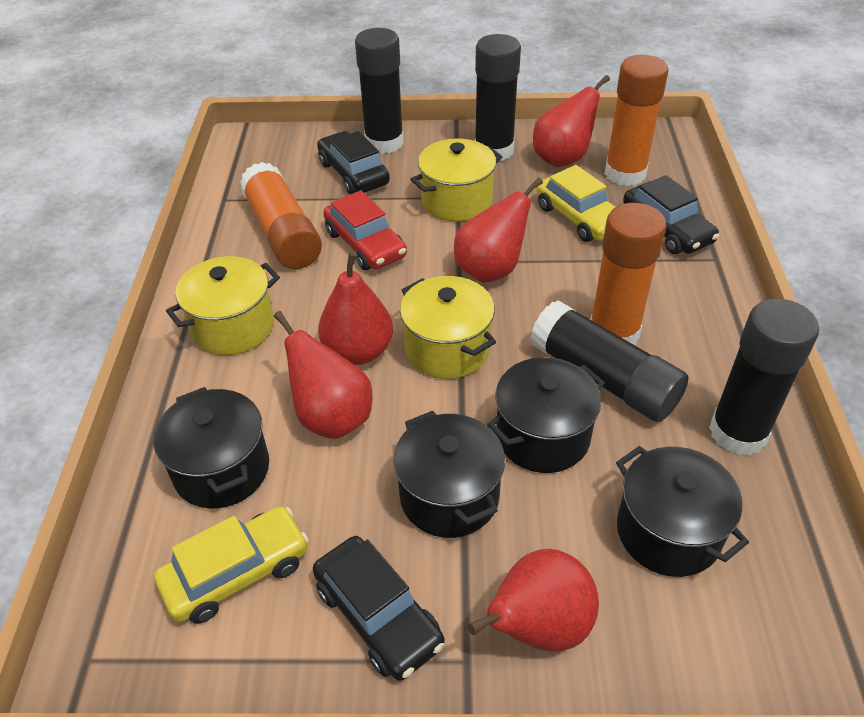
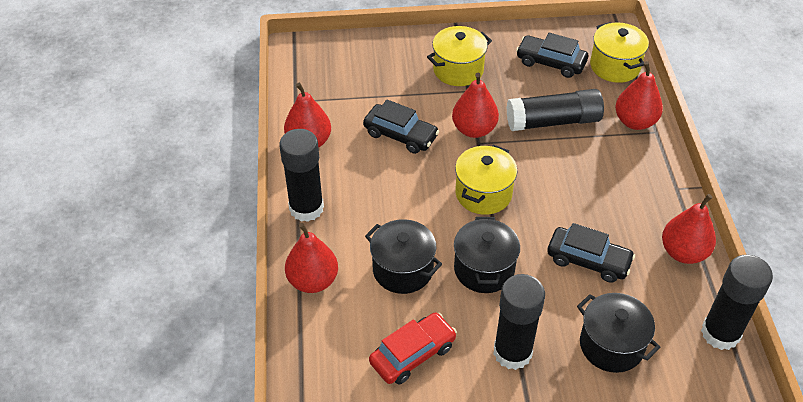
black pot: [153,387,269,508] [393,411,505,538] [487,357,605,473] [616,446,749,577] = 4 -> [365,219,442,294] [454,217,520,293] [577,293,660,373] = 3
orange glue stick: [240,162,322,269] [590,203,667,345] [604,55,668,187] = 3 -> none = 0
yellow car: [154,506,309,624] [536,165,615,242] = 2 -> none = 0

